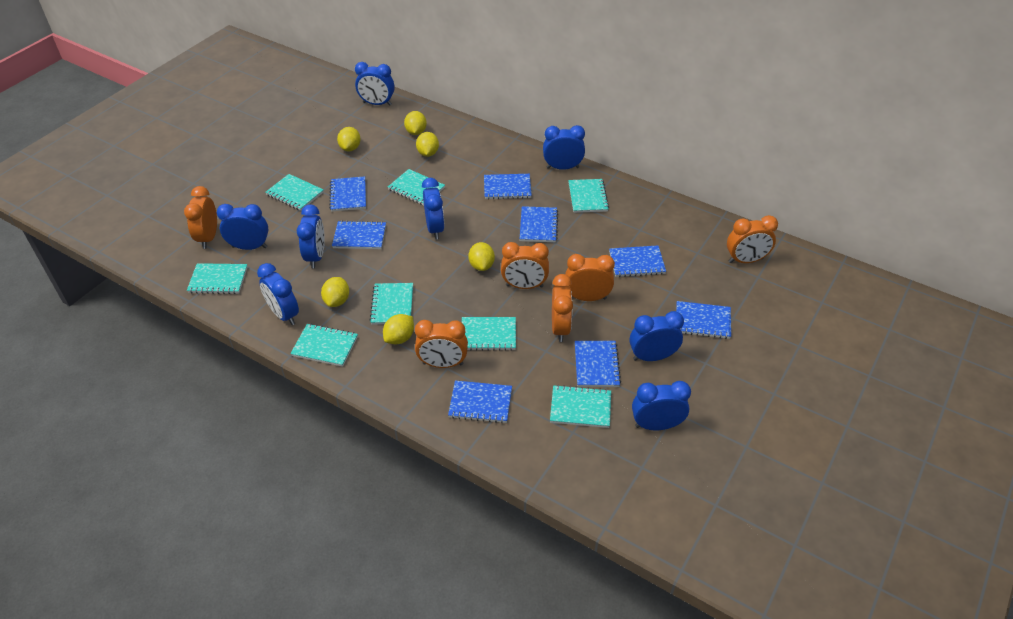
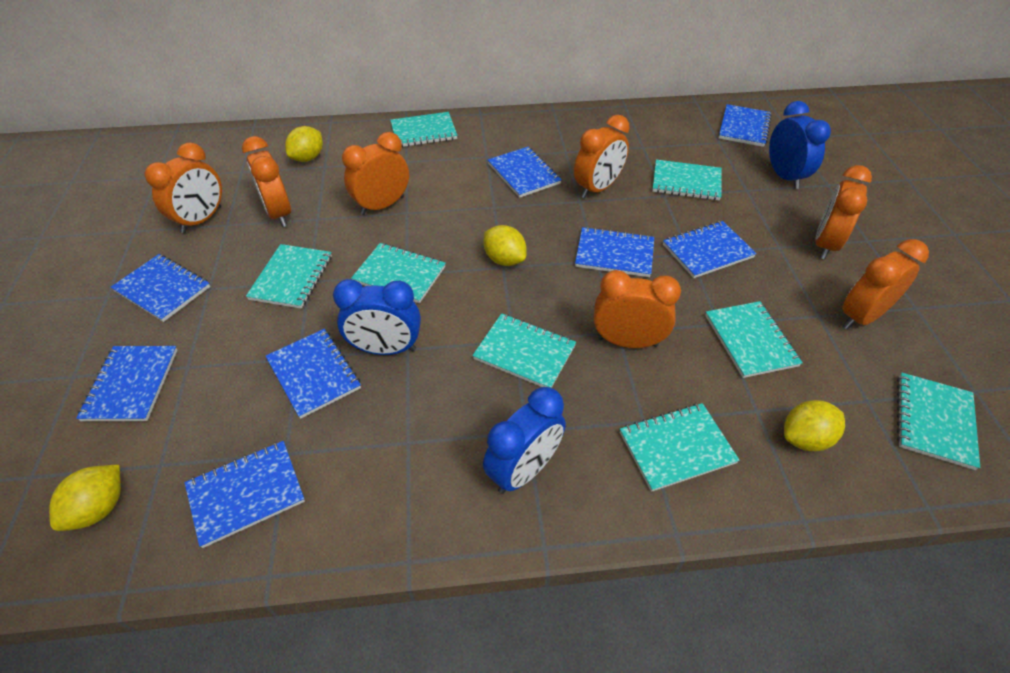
blue clock: [217,204,269,250] [257,263,299,325] [297,205,325,268] [355,62,395,106] [422,178,444,239] [543,125,585,170] [630,311,684,361] [632,381,691,430] = 8 -> [333,279,421,355] [483,387,566,494] [769,101,831,189] = 3
orange clock: [184,186,217,249] [415,320,468,368] [501,242,549,289] [552,274,573,342] [565,254,615,301] [727,215,778,263] = 6 -> [145,142,222,233] [242,136,291,227] [342,132,409,215] [574,115,630,198] [594,270,681,348] [816,165,872,259] [842,239,929,329] = 7
yellow lemon: [321,277,349,307] [337,127,361,151] [383,314,414,344] [404,111,427,135] [416,132,439,157] [468,242,495,271] = 6 -> [49,465,121,531] [285,126,323,162] [484,225,527,266] [784,400,845,451] = 4

